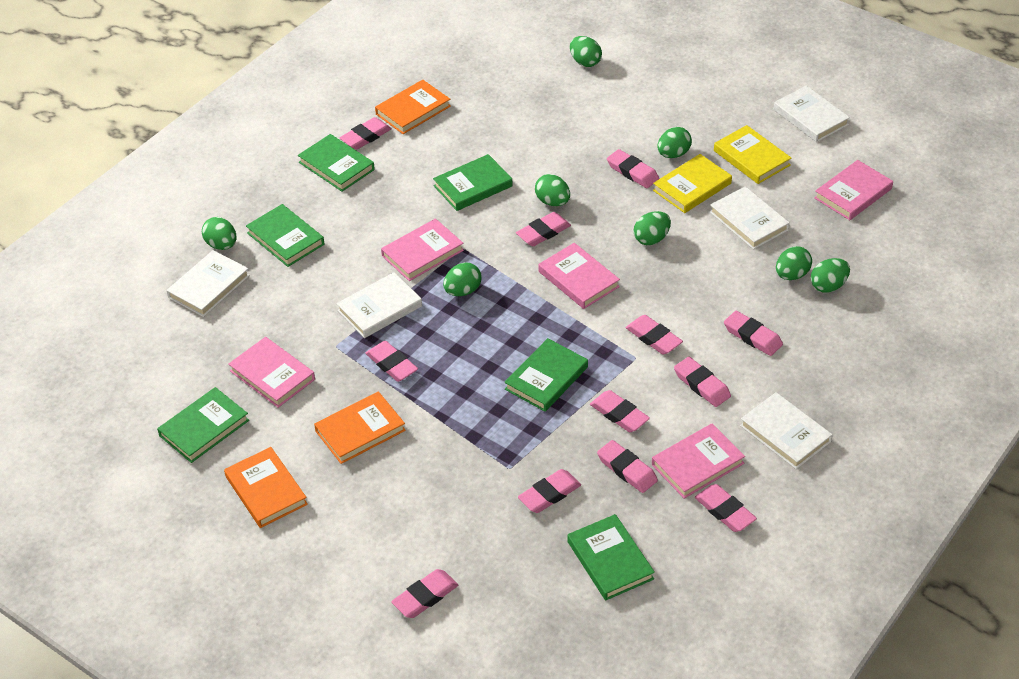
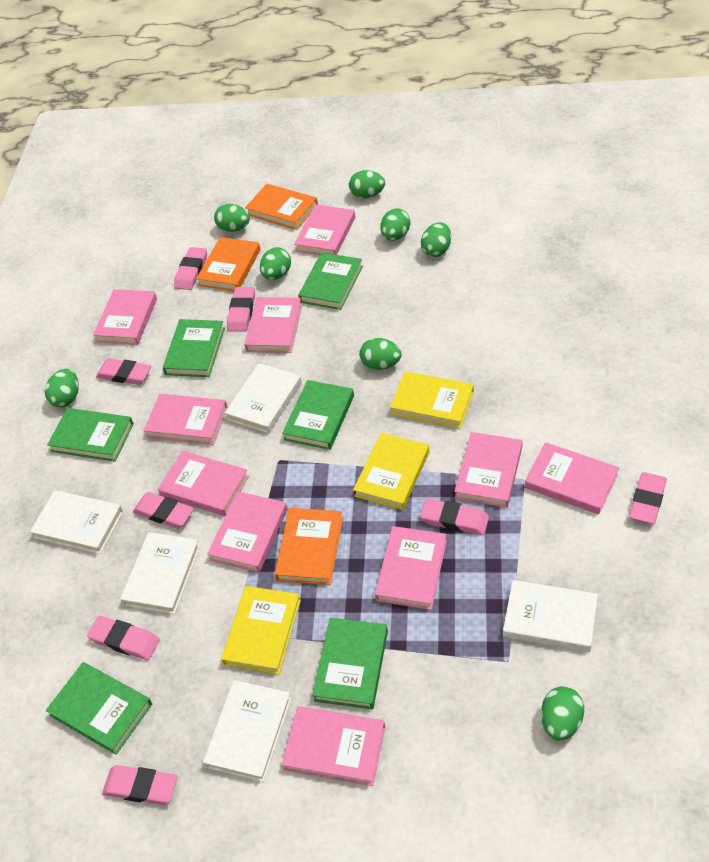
pink book: [228,337,315,408] [381,219,464,281] [539,243,620,309] [652,424,745,499] [814,160,893,220] = 5 -> [93,289,157,345] [144,394,228,445] [158,451,249,516] [207,492,288,573] [244,297,302,353] [282,706,385,786] [294,204,355,255] [375,526,447,610] [454,432,522,508] [525,442,619,514] = 10
pink eraser: [340,117,392,150] [365,341,418,382] [391,569,458,618] [516,212,571,246] [518,469,581,513] [590,390,650,432] [597,440,658,493] [607,149,659,188] [626,315,683,355] [674,357,731,407] [695,484,757,532] [724,311,783,356] = 12 -> [87,616,160,660] [96,358,151,385] [102,765,177,805] [133,492,194,529] [174,247,207,290] [227,287,255,332] [420,499,489,535] [629,472,667,524] = 8
yellow book: [653,154,732,213] [714,125,791,184] = 2 -> [221,586,301,675] [353,433,429,510] [390,371,474,429] = 3

